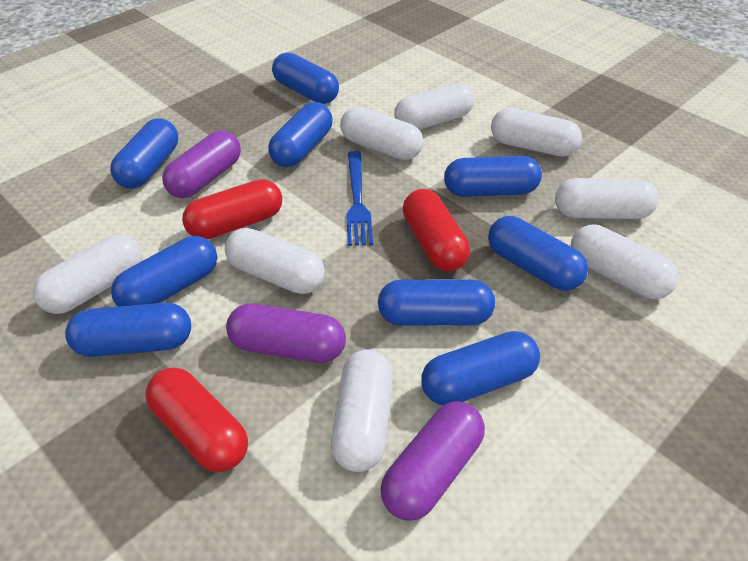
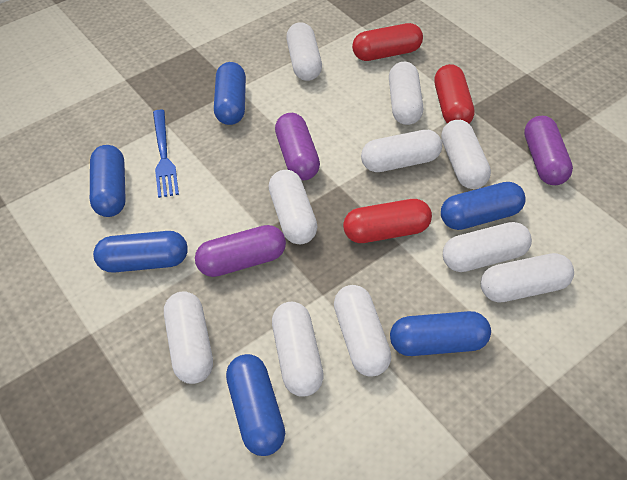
blue capsule: [65,303,191,357] [110,118,178,189] [111,236,217,307] [268,102,333,167] [272,52,339,104] [378,279,495,326] [421,331,540,405] [444,156,542,197] [488,216,588,291] = 9 -> [90,145,126,217] [93,231,188,273] [214,62,246,125] [226,354,285,456] [390,311,491,356] [441,182,526,230] = 6
white capsule: [33,234,142,314] [225,228,325,294] [331,349,393,472] [340,107,423,160] [394,83,474,130] [491,108,582,157] [555,178,659,219] [571,225,679,299] = 8 -> [164,291,213,384] [268,170,317,244] [272,302,324,396] [286,22,322,81] [334,285,391,376] [361,130,442,172] [389,62,423,125] [441,120,491,189] [443,222,532,272] [481,253,574,303] = 10

